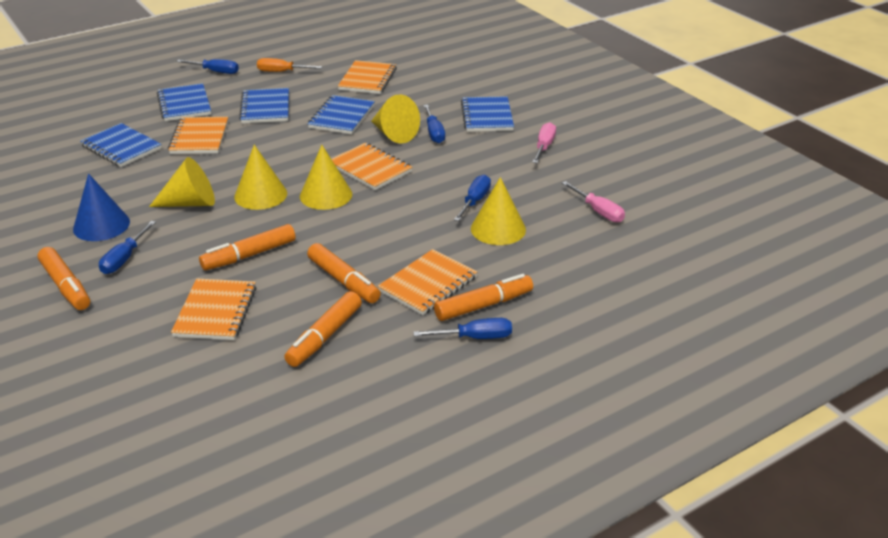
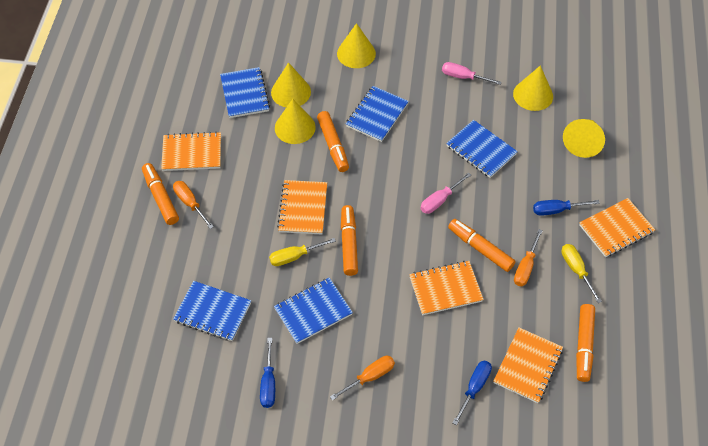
blue cone: [73,174,130,241] = 1 -> none = 0
blue screwdriver: [99,221,156,274] [176,59,239,74] [413,318,512,339] [424,105,445,143] [454,175,491,221] = 5 -> [260,338,275,408] [452,361,492,425] [533,200,600,216] = 3
orange screwdriver: [257,58,322,72] = 1 -> [173,181,214,229] [330,356,395,401] [514,229,543,286] = 3
yellow screwdriver: none = 0 -> [269,238,336,266] [562,244,602,303] = 2

